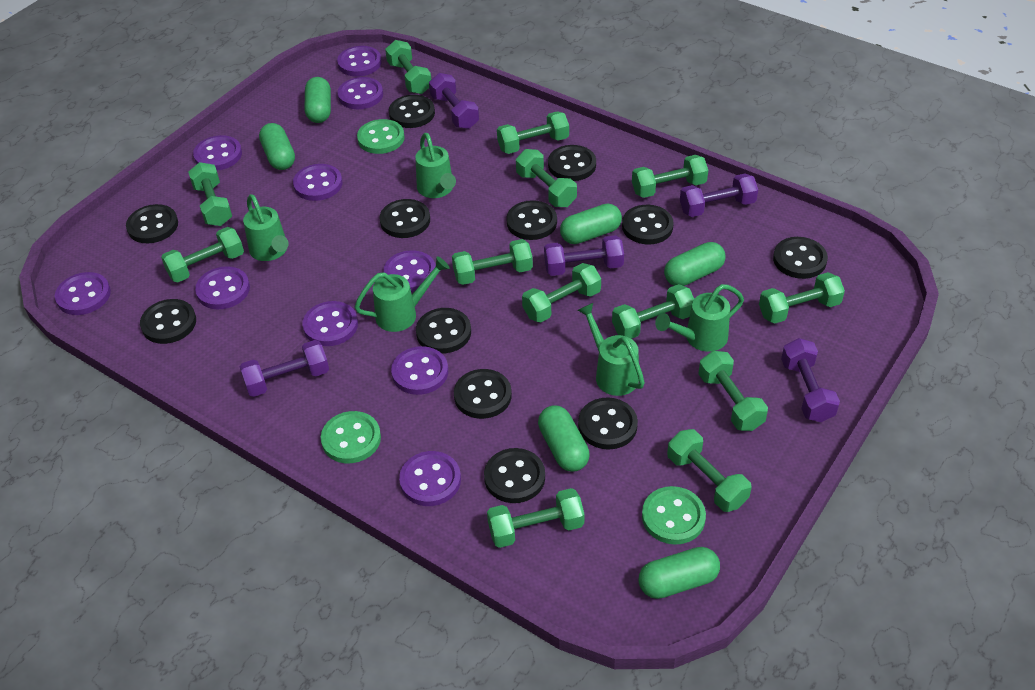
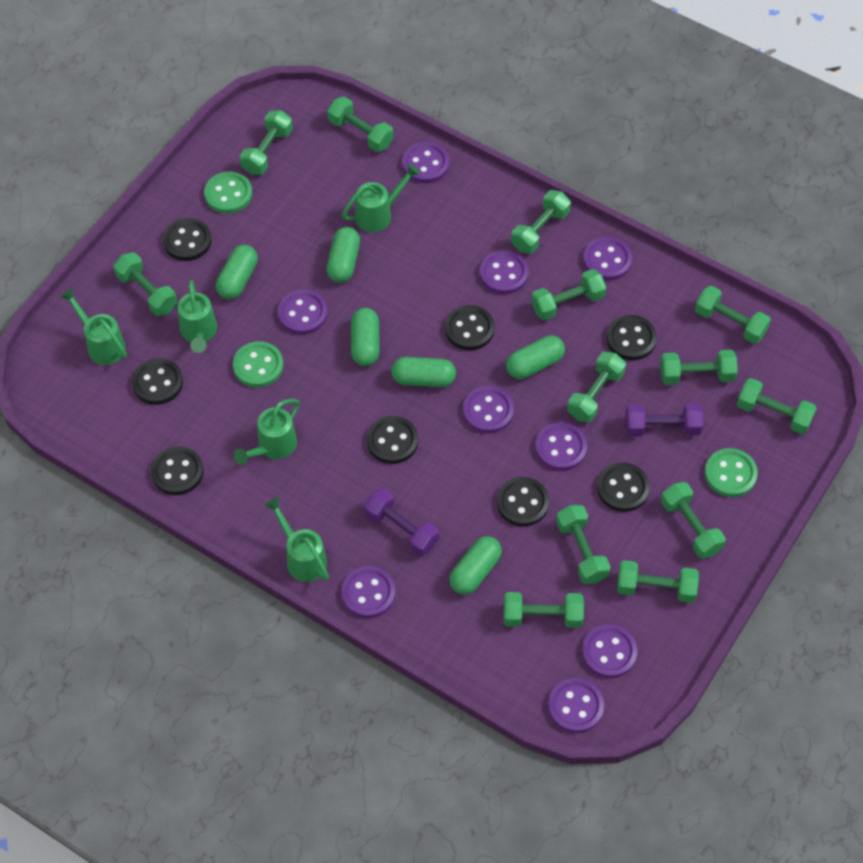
black button: [126,204,178,243] [140,299,196,344] [380,199,430,238] [389,95,435,128] [416,308,471,353] [454,369,512,419] [484,448,545,503] [506,200,557,240] [548,145,596,181] [578,397,638,450] [622,205,674,244] [773,237,828,279] = 12 -> [132,358,183,405] [151,446,203,495] [163,218,212,261] [367,416,418,464] [445,305,495,350] [497,477,549,527] [597,462,650,512] [606,315,657,360] = 8
purple button: [55,272,111,315] [193,135,242,171] [195,266,250,309] [293,164,342,201] [302,301,358,346] [337,46,382,77] [338,77,383,109] [383,250,436,293] [391,346,448,395] [399,451,461,506] = 10 -> [278,290,327,335] [341,566,395,618] [402,142,449,183] [463,386,514,433] [480,250,528,294] [535,422,587,471] [548,678,604,733] [582,624,637,678] [583,237,632,280] = 9
purple dumbbell: [240,340,329,397] [429,73,479,129] [544,235,624,276] [680,173,758,217] [781,338,840,422] = 5 -> [364,488,439,556] [625,403,703,437] = 2

